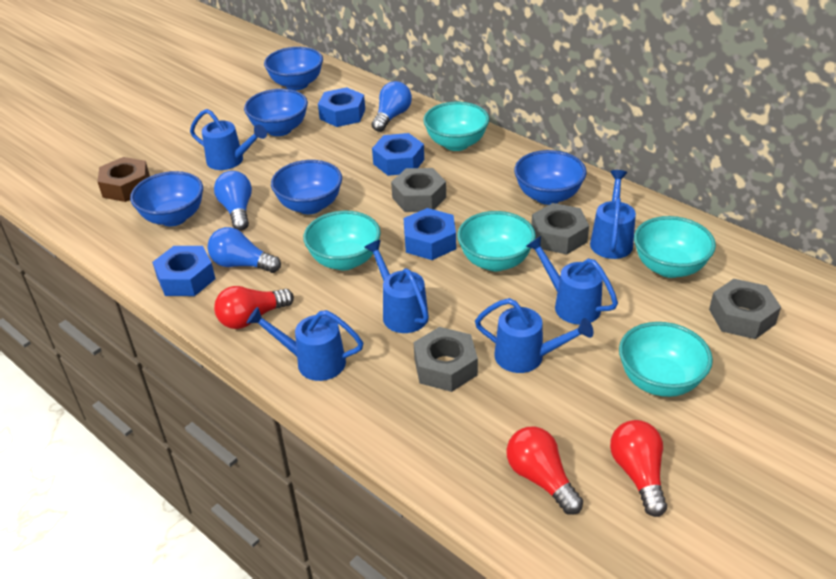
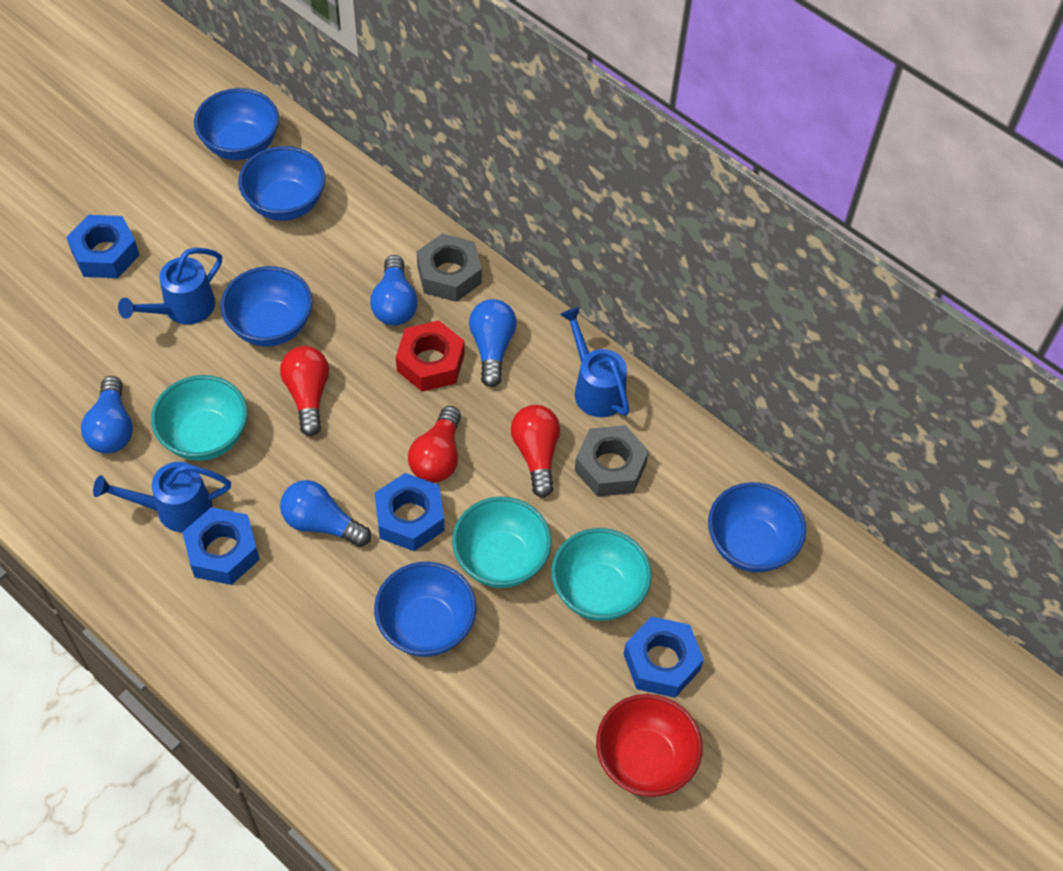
blue light bulb: [207,227,281,273] [214,171,252,231] [372,81,412,132] = 3 -> [81,376,133,454] [280,480,371,547] [370,255,418,326] [469,299,517,387] = 4
blue watering can: [190,109,267,170] [247,307,363,381] [364,240,429,333] [475,298,594,373] [526,236,618,325] [590,170,636,259] = 6 -> [93,462,231,532] [118,248,222,325] [560,307,630,417] = 3
brown nut: [97,157,150,202] = 1 -> none = 0
grey nut: [391,168,446,212] [414,327,478,392] [531,203,589,254] [709,279,781,339] = 4 -> [417,233,482,302] [575,425,649,497] = 2
red bowl: none = 0 -> [596,694,702,797] = 1
red nut: none = 0 -> [396,320,465,392] = 1
turquoise bowl: [303,211,381,270] [423,102,489,151] [457,211,536,271] [619,322,713,397] [634,216,716,278] = 5 -> [151,375,248,461] [452,497,552,588] [551,528,652,621] = 3

